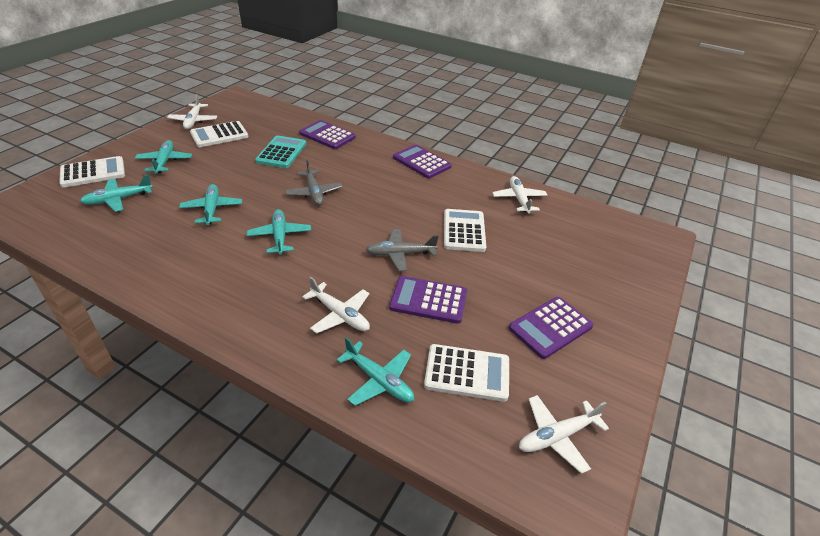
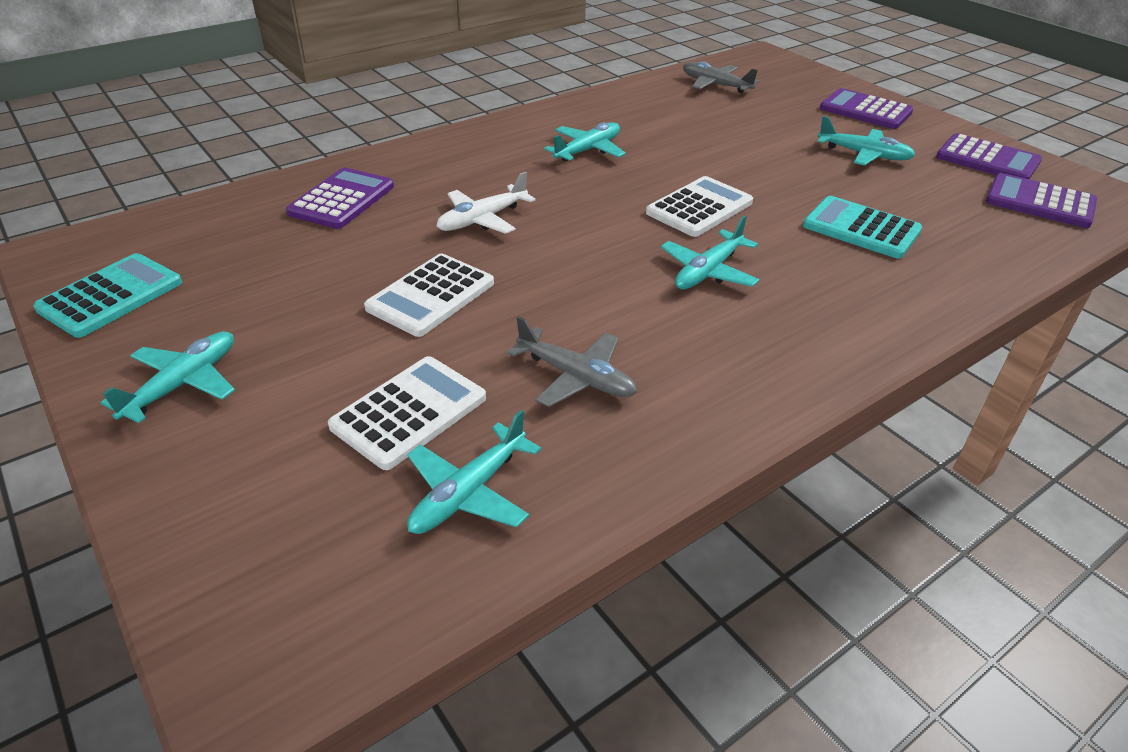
turquoise calculator: [255,136,306,168] = 1 -> [33,253,182,338] [803,196,922,259] = 2
white calculator: [59,156,125,188] [190,121,248,147] [424,344,509,402] [444,209,486,252] = 4 -> [328,356,486,470] [364,254,494,337] [646,176,753,237] = 3
white plane: [167,94,217,129] [302,277,370,334] [492,176,547,213] [519,395,609,474] = 4 -> [437,172,536,234] = 1

